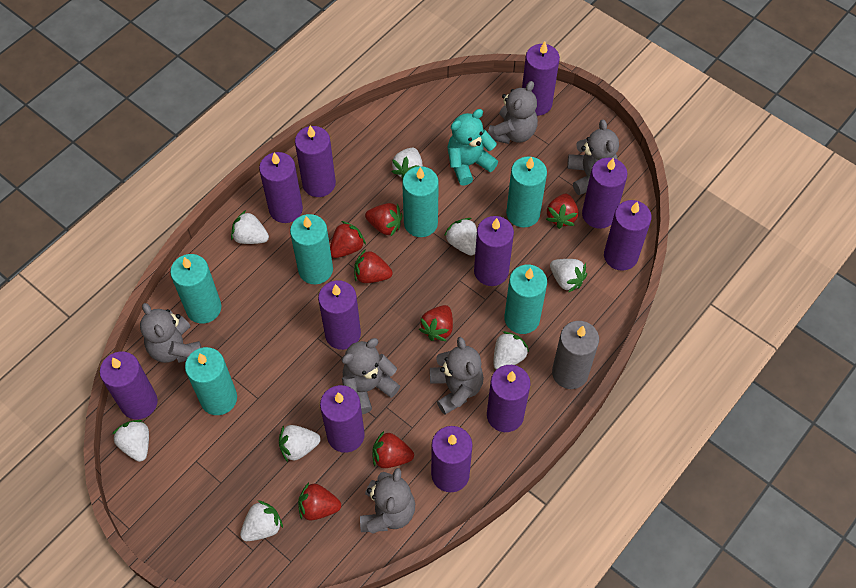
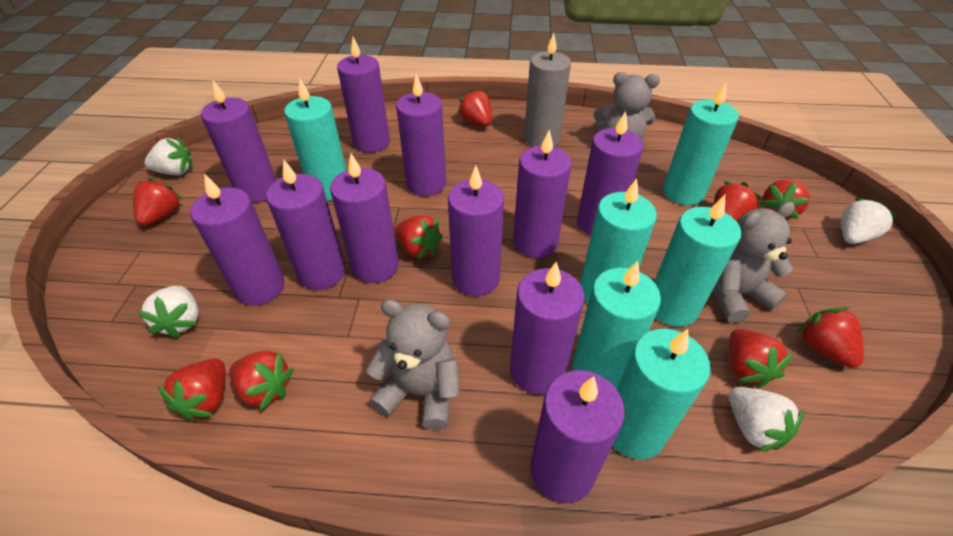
grey teddy bear: [140,303,202,363] [342,338,400,415] [360,468,415,534] [430,337,484,415] [488,81,538,144] [567,119,619,195] = 6 -> [366,299,460,430] [594,72,660,140] [713,202,795,323] = 3
red strawberry: [298,482,341,521] [330,221,366,258] [354,249,393,283] [365,203,402,236] [373,431,414,468] [419,305,453,341] [546,194,578,229] = 7 -> [133,178,183,226] [158,359,226,422] [229,351,294,411] [394,215,443,259] [458,88,492,127] [713,181,761,221] [729,329,793,388] [760,179,810,219] [797,307,864,368] = 9
turquoise teddy bear: [448,109,498,186] = 1 -> none = 0
white strawberry: [112,420,149,462] [231,210,269,244] [240,500,283,541] [279,425,321,462] [392,147,423,180] [444,218,477,256] [493,331,529,370] [550,259,587,293] = 8 -> [138,286,199,338] [144,137,193,175] [729,387,804,452] [841,198,897,244] = 4

